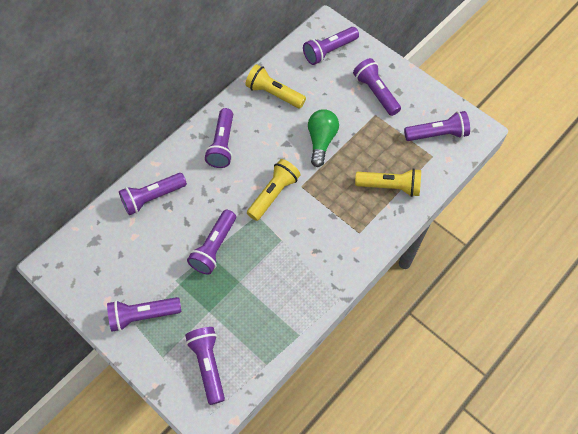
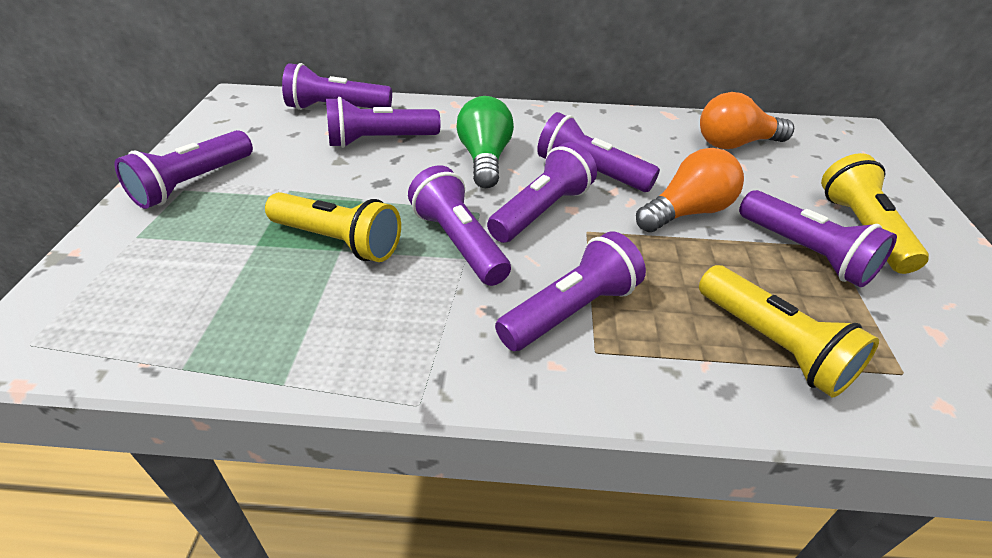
orange light bulb: none = 0 -> [636,148,744,232] [700,92,794,149] = 2

